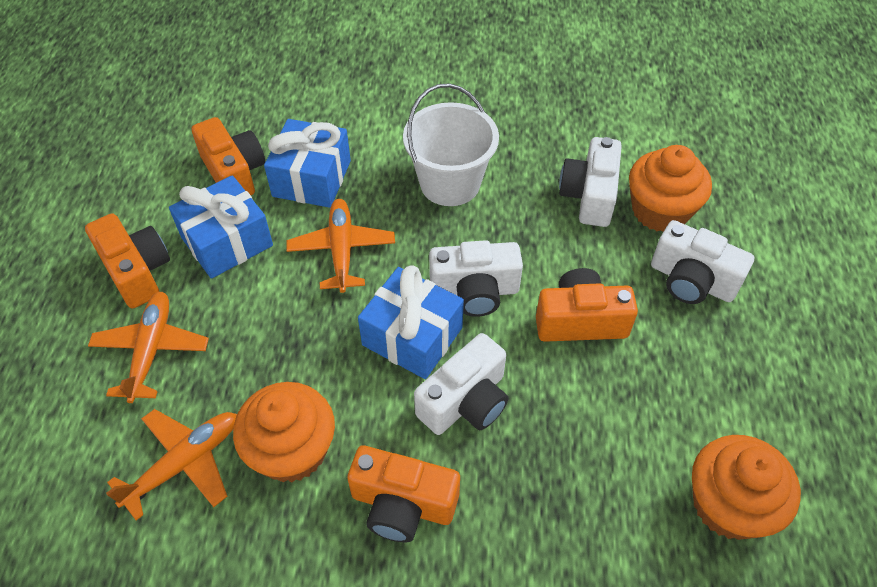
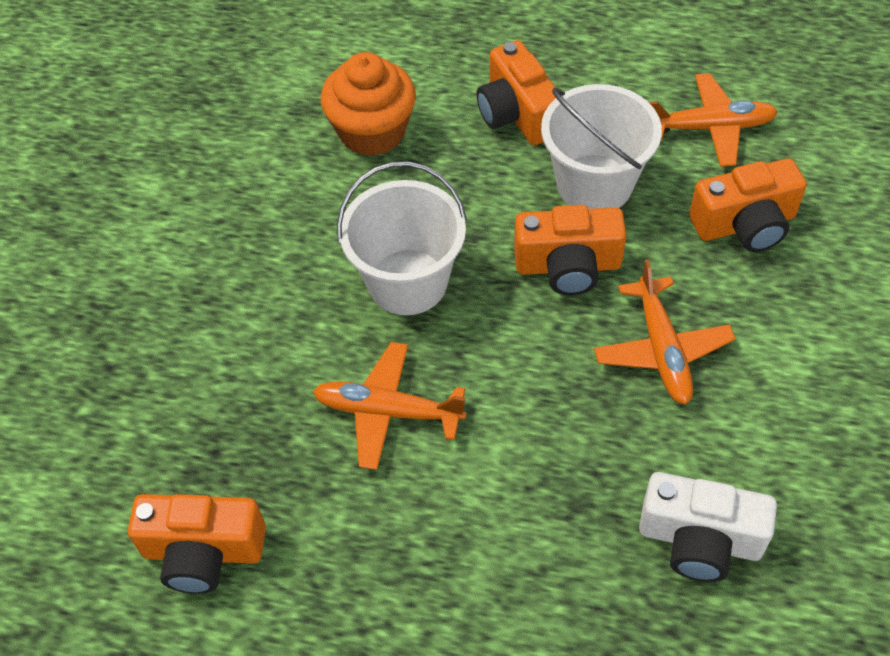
blue gift: [169,175,273,279] [264,119,351,208] [358,265,464,379] = 3 -> none = 0
orange cupcake: [233,382,335,482] [629,145,712,232] [692,435,801,540] = 3 -> [321,52,416,156] = 1
white bucket: [403,83,499,206] = 1 -> [337,161,467,315] [541,84,662,209] = 2
white camera: [414,333,508,435] [429,240,523,317] [559,137,622,227] [651,220,754,304] = 4 -> [639,472,777,582] = 1

